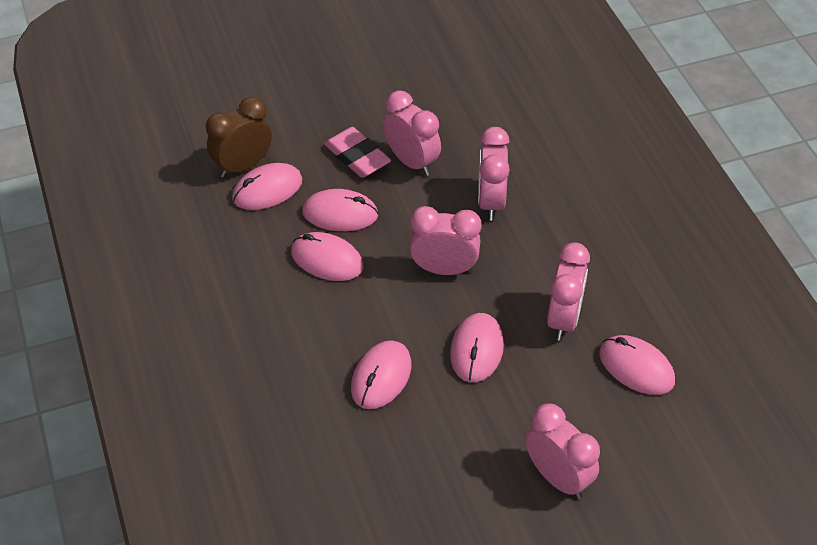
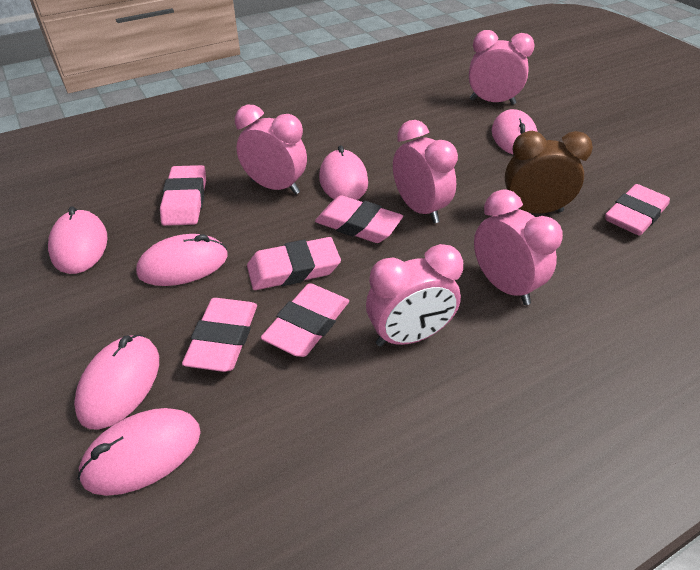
pink eraser: [324,127,391,178] = 1 -> [160,165,206,226] [182,298,257,372] [247,237,341,290] [261,283,349,357] [315,195,403,243] [605,184,670,236] = 6

